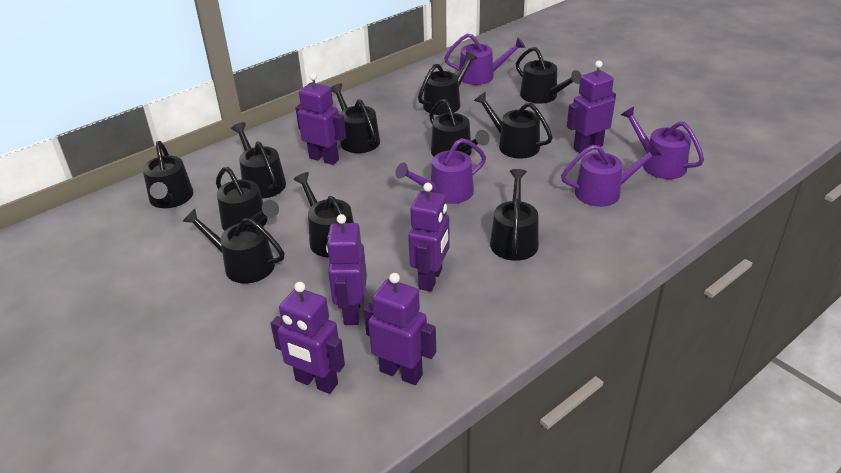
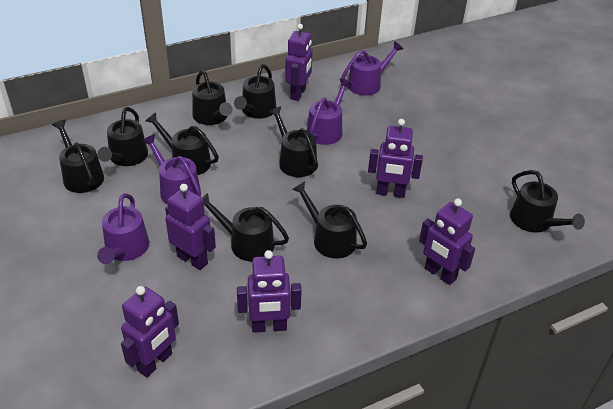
black watering can: [143,141,193,208] [183,209,284,284] [216,167,279,231] [231,122,286,198] [293,172,354,258] [331,84,380,153] [418,52,477,115] [429,99,490,157] [474,92,553,159] [490,169,539,261] [516,47,582,104] = 11 -> [52,120,104,193] [98,107,148,166] [146,113,219,175] [192,70,233,125] [202,193,289,261] [234,64,276,119] [269,106,318,177] [292,181,367,258] [510,170,585,233] = 9

